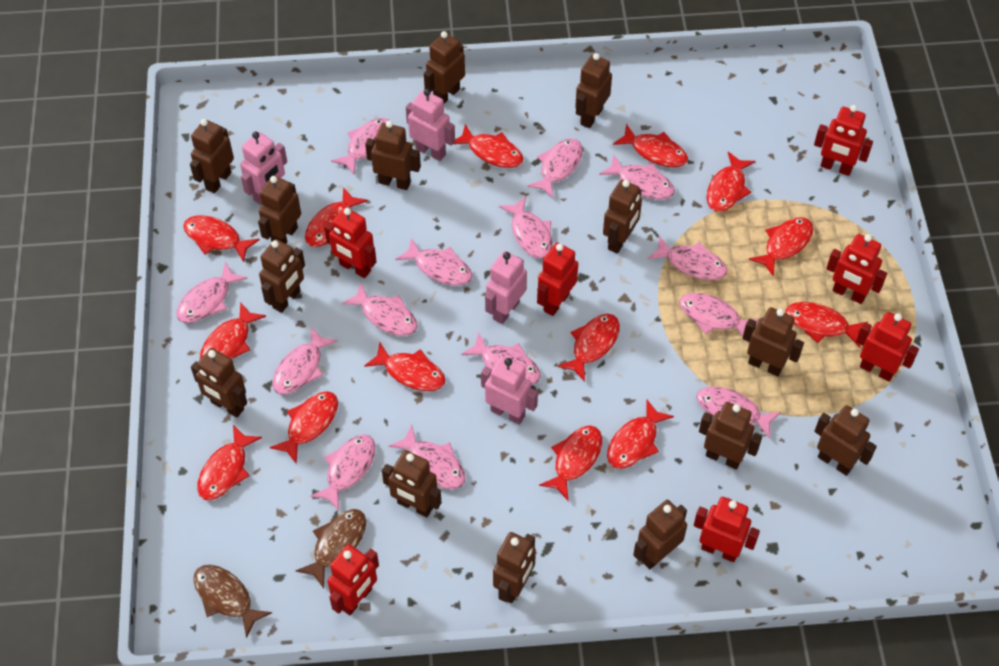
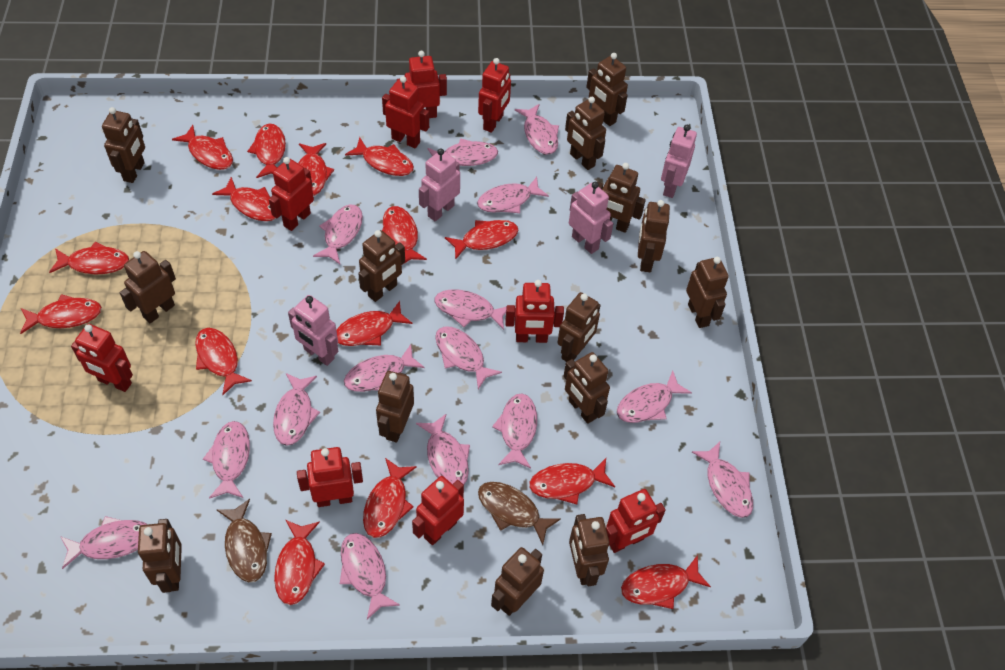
pink fish: [177,262,248,323] [272,326,338,395] [310,434,375,511] [331,118,390,175] [342,283,418,336] [389,425,465,489] [395,238,472,286] [461,332,541,385] [499,196,553,259] [527,138,583,198] [599,155,675,200] [647,236,728,280] [679,293,760,343] [696,386,781,439] = 14 -> [60,516,148,569] [203,421,250,499] [273,373,320,446] [313,204,363,264] [340,533,400,620] [344,344,425,392] [416,413,470,485] [427,138,498,166] [434,289,507,330] [435,326,502,389] [477,177,549,213] [492,394,537,469] [515,104,559,154] [617,371,692,423] [692,442,753,518] = 15
red fish: [183,215,260,262] [197,425,262,501] [200,302,266,359] [270,391,338,464] [305,187,368,247] [364,342,446,391] [453,124,523,168] [539,425,602,500] [557,314,620,382] [607,400,674,469] [613,124,688,167] [707,152,756,212] [749,217,814,277] [786,302,868,347] = 14 -> [20,294,102,334] [49,241,129,274] [172,125,233,170] [195,328,252,395] [212,177,276,221] [247,124,286,178] [274,520,325,605] [298,143,334,196] [336,301,413,346] [345,137,414,176] [363,458,417,538] [382,206,427,264] [445,220,519,260] [529,458,615,504] [621,555,711,609] = 15
red robot: [324,208,377,278] [327,544,379,615] [537,242,578,316] [694,497,760,562] [814,105,873,176] [826,234,887,304] [856,312,919,382] = 7 -> [71,324,133,392] [269,157,314,231] [297,447,363,507] [382,76,429,148] [397,51,447,118] [412,476,464,545] [478,58,511,133] [506,280,564,343] [606,489,666,553] = 9

